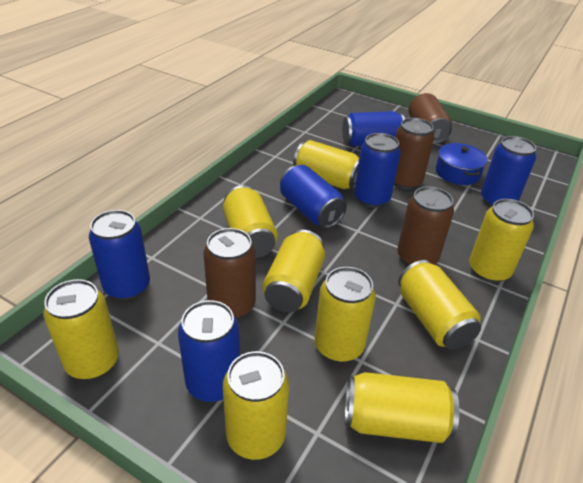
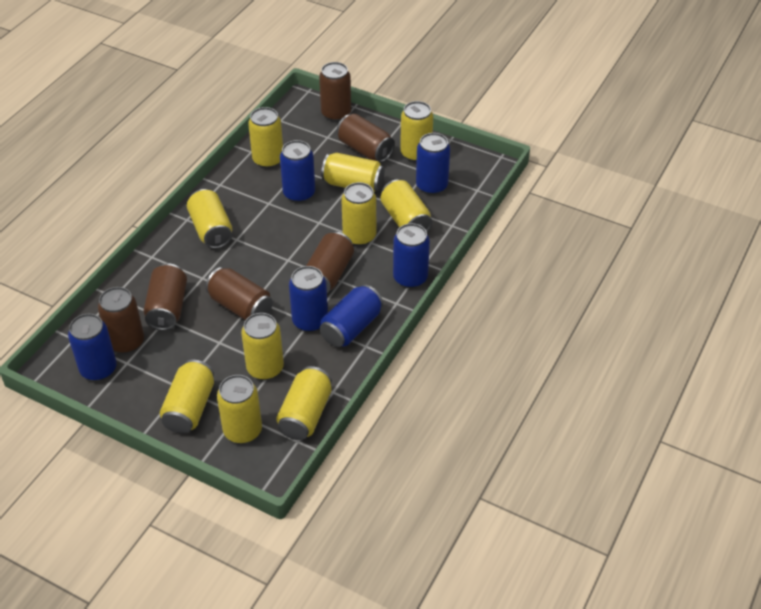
blue pot: [436,143,487,185] = 1 -> none = 0
brown can: [203,228,256,319] [394,118,435,190] [397,186,454,266] [408,93,452,143] = 4 -> [98,287,144,354] [144,263,187,331] [205,267,273,320] [306,232,354,293] [319,62,351,121] [337,114,395,162] = 6
yellow can: [43,279,119,380] [223,185,278,258] [223,351,289,460] [262,230,325,312] [293,140,359,189] [315,267,376,362] [345,372,459,443] [398,260,481,350] [469,199,534,283] = 9 -> [160,360,214,434] [187,189,232,249] [217,375,262,444] [241,313,284,380] [248,107,283,168] [276,366,332,440] [321,153,385,192] [341,182,376,246] [381,180,432,232] [400,101,433,162] = 10

